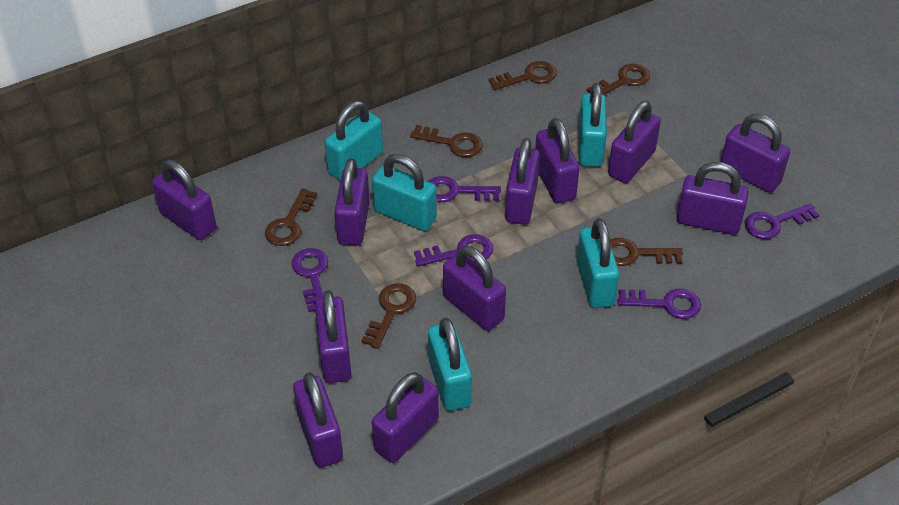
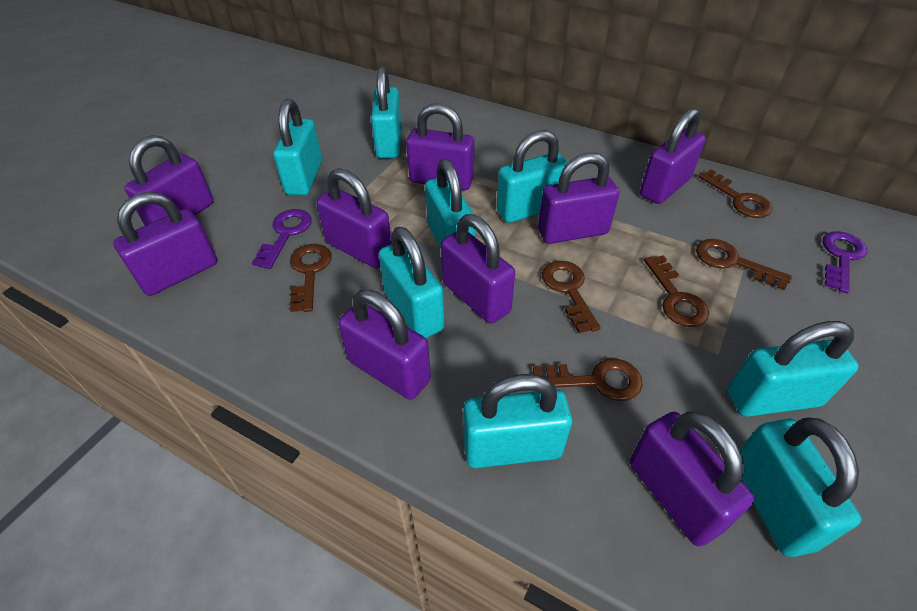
purple key: [291,248,328,312] [414,234,493,266] [428,176,501,202] [617,289,701,319] [745,203,819,239] = 5 -> [252,209,311,269] [823,231,867,293] = 2
purple padlock: [152,160,217,240] [293,372,343,468] [315,290,351,383] [335,158,370,245] [372,372,439,463] [443,245,506,331] [505,138,540,225] [535,118,580,203] [608,101,661,183] [676,162,749,235] [721,114,790,193] = 11 -> [113,192,217,296] [124,135,214,226] [316,168,392,268] [338,290,431,400] [406,103,475,190] [441,214,515,324] [538,153,619,244] [630,412,755,547] [640,108,706,204] = 9
turquoise padlock: [325,101,383,181] [372,154,437,231] [428,317,472,411] [577,218,620,308] [579,83,607,167] = 5 -> [273,99,322,196] [371,67,402,159] [379,227,445,338] [425,159,475,248] [463,374,572,468] [497,130,568,223] [727,321,859,417] [739,418,862,557] = 8

